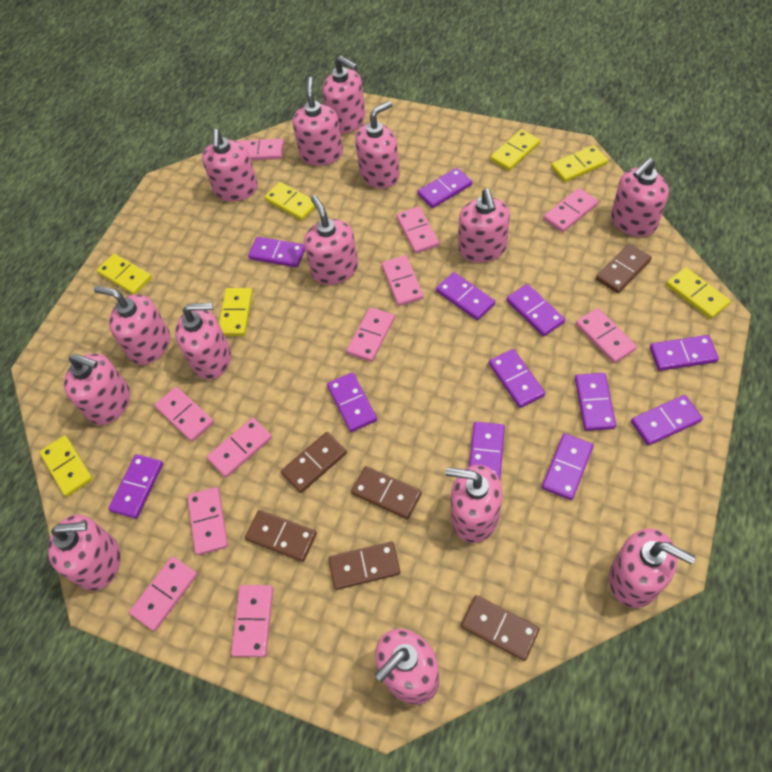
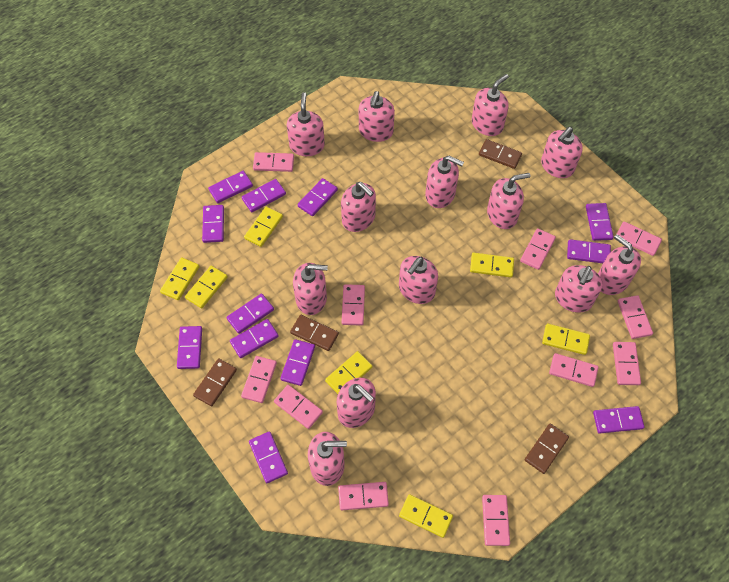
brown domino: [245,510,317,562] [281,432,347,493] [328,541,400,590] [351,466,422,520] [461,595,540,661] [596,244,652,293] = 6 -> [193,358,237,406] [290,315,339,351] [479,139,522,169] [525,424,569,474] = 4
pink soap dispenser: [48,515,121,591] [64,353,130,425] [94,286,170,365] [175,303,231,379] [202,129,258,202] [293,77,343,166] [304,195,358,285] [323,56,365,134] [355,101,400,188] [375,629,440,705] [446,465,503,543] [458,189,510,263] [609,528,696,608] [611,158,669,237] = 14 -> [287,92,325,156] [293,263,328,315] [308,432,347,486] [337,378,376,428] [341,182,376,232] [359,91,395,142] [399,256,438,304] [425,156,464,208] [472,74,509,136] [487,173,531,229] [541,127,583,178] [555,265,602,313] [598,234,641,295] = 13

